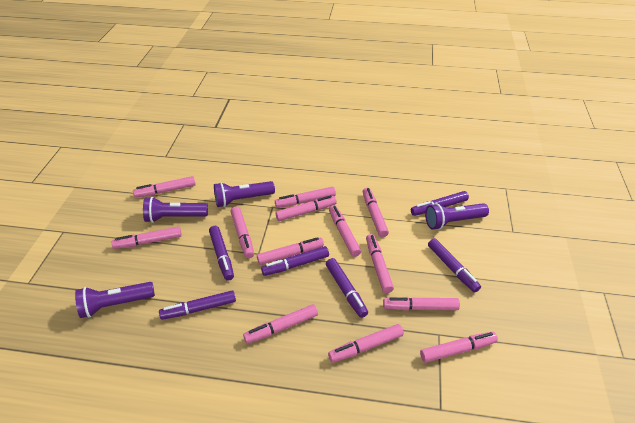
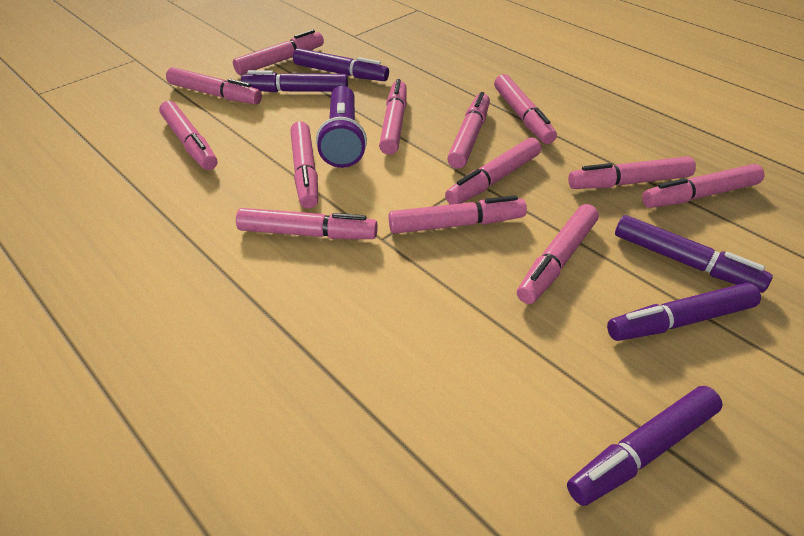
purple flashlight: [75,282,155,318] [143,197,208,223] [214,181,275,207] [425,203,489,230] = 4 -> [316,86,367,168] = 1
purple marker: [159,290,236,320] [209,226,234,281] [261,246,329,276] [326,258,368,318] [411,191,469,216] [428,238,481,293] = 6 -> [241,70,348,92] [293,48,389,81] [567,386,723,506] [607,283,761,341] [615,215,773,293] = 5

